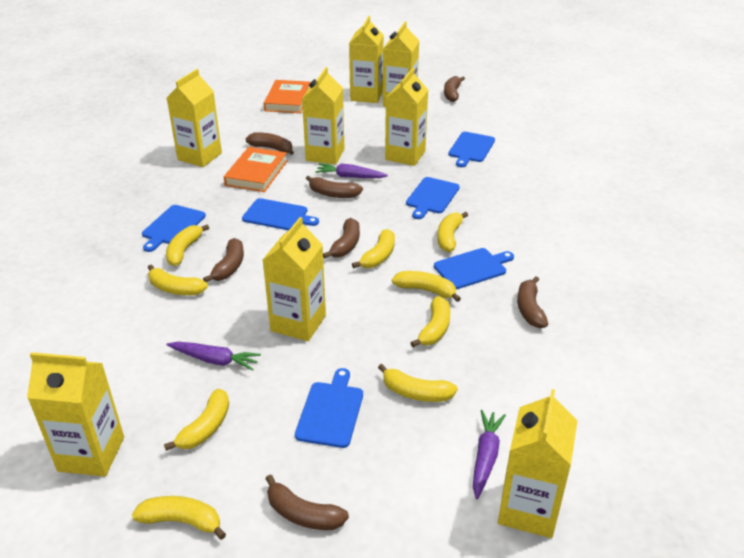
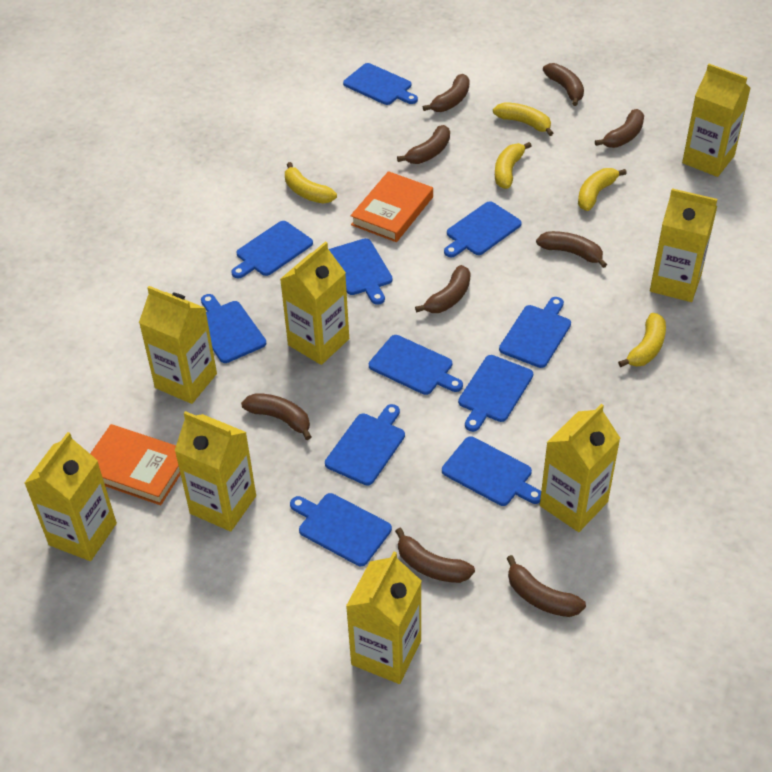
blue cutting board: [142,205,206,252] [242,198,319,230] [295,368,363,448] [406,177,460,219] [434,248,514,289] [448,132,495,167] = 6 -> [201,294,266,363] [231,221,313,279] [290,493,392,566] [325,404,405,486] [329,238,393,305] [343,63,418,105] [369,335,463,395] [442,437,541,506] [444,201,522,257] [458,355,533,432] [499,297,571,368] = 11
brown banana: [203,238,244,282] [246,132,294,155] [265,474,349,530] [306,176,363,198] [323,218,360,259] [444,76,465,102] [517,276,548,328] = 7 -> [241,393,312,440] [395,528,475,583] [397,125,450,164] [415,265,471,313] [423,74,470,112] [506,555,586,617] [536,231,607,268] [543,63,584,106] [595,109,644,148] = 9
purple carrot: [166,342,261,371] [315,163,388,178] [473,410,506,499] = 3 -> none = 0
yellow banana: [132,496,226,540] [148,264,208,295] [164,389,229,451] [166,225,209,266] [352,229,395,268] [378,364,458,402] [392,271,461,302] [411,296,450,347] [438,212,468,252] = 9 -> [285,162,337,204] [493,102,553,136] [495,142,532,189] [578,168,627,211] [618,313,666,367] = 5

